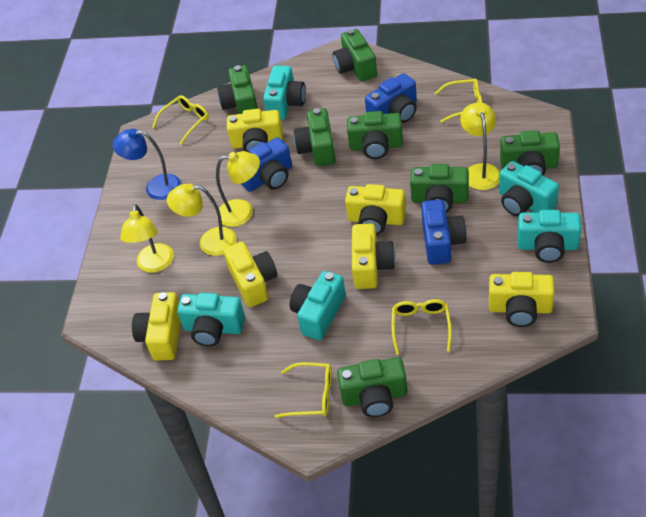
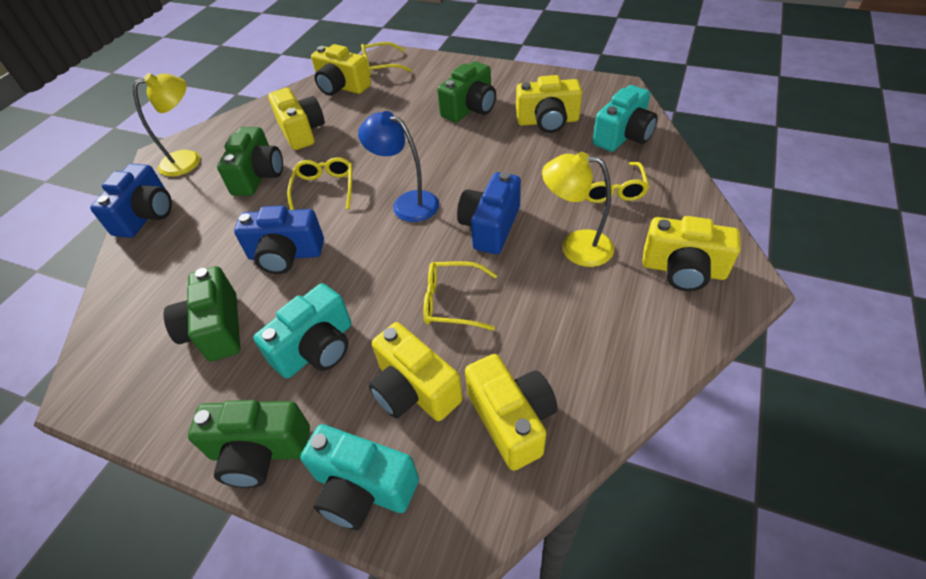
green camera: [217,65,258,114] [294,108,335,167] [333,29,377,82] [337,357,407,417] [347,111,403,159] [410,164,469,213] [500,130,560,176] = 7 -> [163,266,240,361] [188,400,310,488] [217,127,283,196] [437,61,496,122] = 4
turquoise camera: [177,293,245,346] [263,66,306,120] [290,271,346,340] [499,161,559,216] [517,210,581,263] = 5 -> [253,283,351,379] [301,424,419,530] [593,85,658,152] = 3
yellow lamp: [120,204,174,273] [167,184,237,256] [216,151,260,227] [460,102,500,190] = 4 -> [133,73,200,177] [542,152,614,267] = 2

